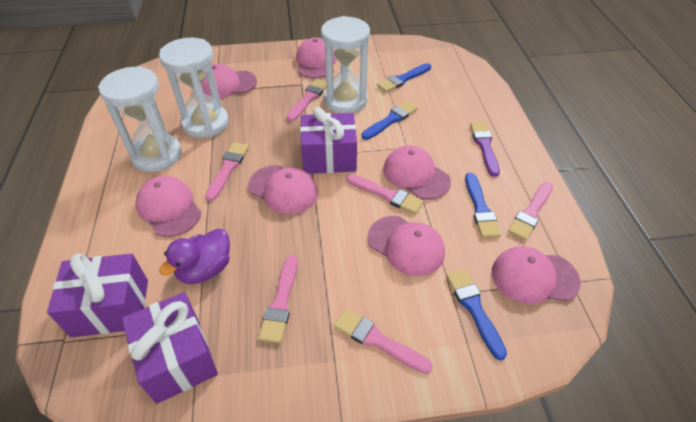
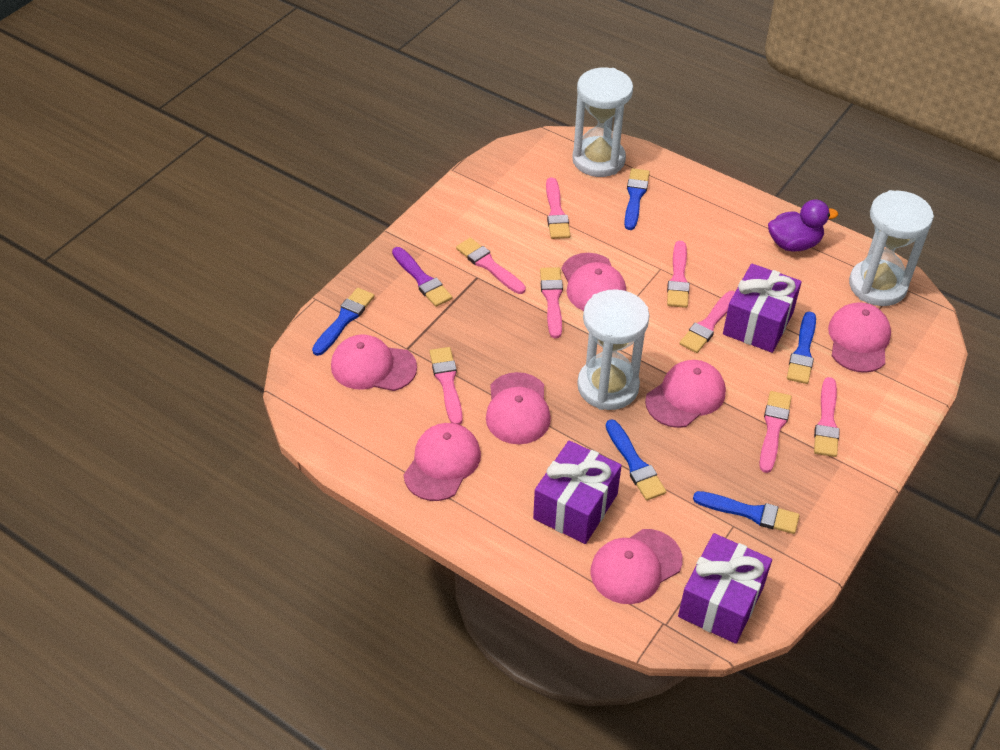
blue brush: [361,101,418,140] [377,63,431,93] [446,269,507,361] [465,173,501,238] = 4 -> [312,288,374,356] [606,419,666,501] [624,168,650,230] [693,491,799,534] [787,312,816,384] = 5
pink brush: [205,142,249,201] [258,255,298,344] [286,79,327,121] [333,309,433,374] [346,174,424,214] [508,182,553,241] = 6 -> [430,347,463,425] [456,238,526,294] [540,267,563,338] [546,177,570,239] [667,241,690,308] [679,291,735,353] [759,391,792,473] [814,377,840,457] = 8

